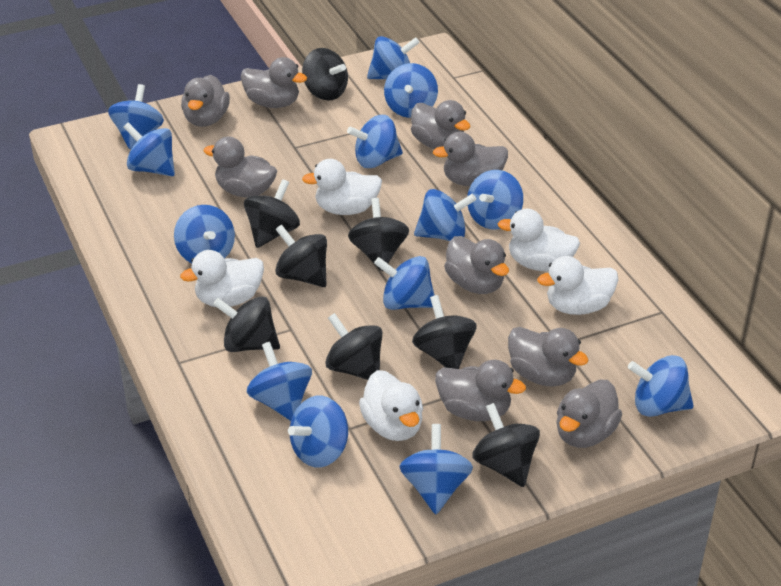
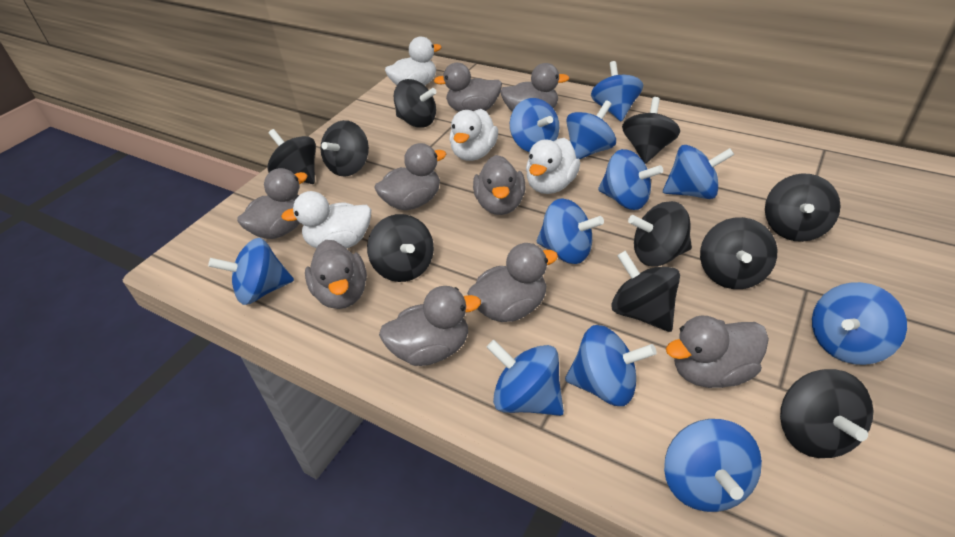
black spinning top: [213,296,280,352] [244,179,300,248] [275,224,327,287] [302,48,348,101] [325,313,383,380] [348,198,409,271] [412,295,477,369] [472,403,540,487] = 8 -> [267,129,316,184] [320,120,369,177] [367,214,434,282] [394,79,436,128] [611,251,680,332] [622,97,680,164] [628,201,692,266] [700,217,777,289] [765,174,841,242] [780,369,873,458] = 10
blue spinning top: [108,84,164,149] [124,122,175,176] [174,205,235,263] [246,342,312,421] [288,396,348,468] [347,115,403,168] [367,36,420,79] [374,256,435,310] [384,63,438,118] [399,424,473,514] [414,189,476,241] [467,170,523,229] [628,355,694,417] = 13 -> [208,238,294,305] [487,340,564,416] [510,98,559,152] [537,198,604,264] [565,325,657,406] [566,100,616,159] [591,61,643,121] [598,149,663,210] [663,145,734,199] [664,419,762,512] [812,282,907,365] = 11
white duck: [180,250,264,307] [302,159,382,215] [359,370,423,441] [497,209,580,271] [537,256,618,315] = 5 -> [281,191,371,248] [385,37,442,86] [449,109,498,161] [526,138,580,194] = 4

